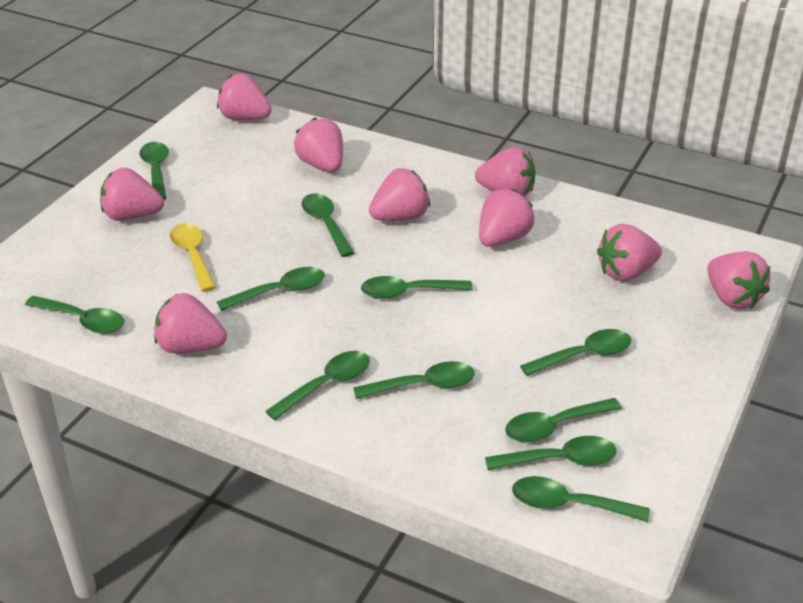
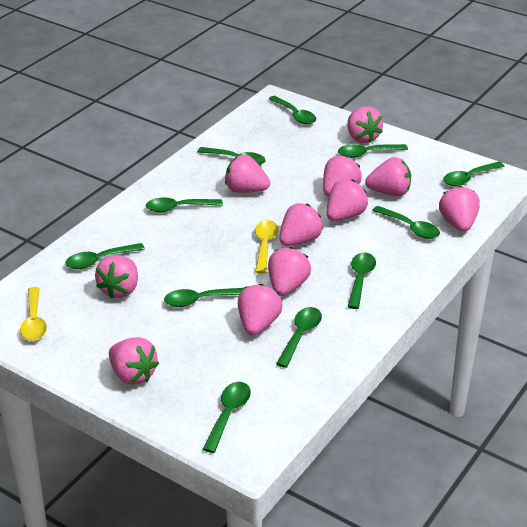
pink strawberry: [100,168,164,221] [154,293,227,354] [217,73,272,120] [294,118,343,172] [369,168,430,221] [475,147,535,197] [479,189,535,247] [597,224,662,281] [707,251,770,309] = 9 -> [95,255,138,299] [109,337,159,385] [225,155,270,193] [238,284,282,335] [268,247,311,296] [279,203,323,246] [323,155,362,196] [327,179,368,221] [347,107,383,143] [365,157,411,196] [439,186,480,232] = 11
yellow spoon: [170,223,216,292] = 1 -> [20,287,47,341] [255,220,279,274] = 2

